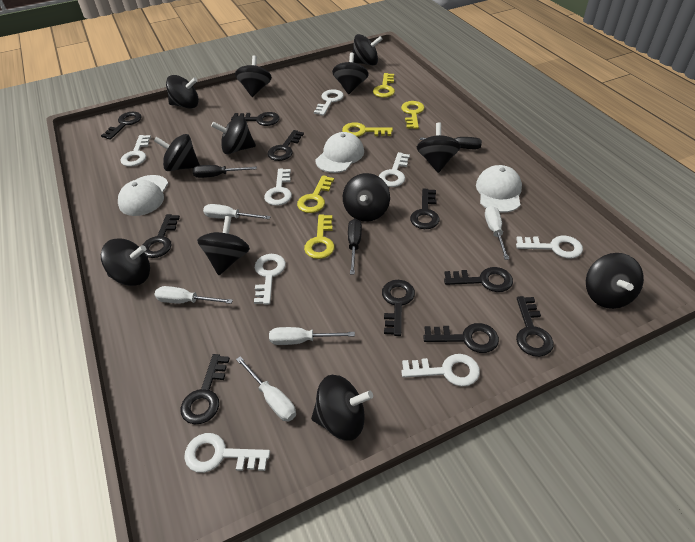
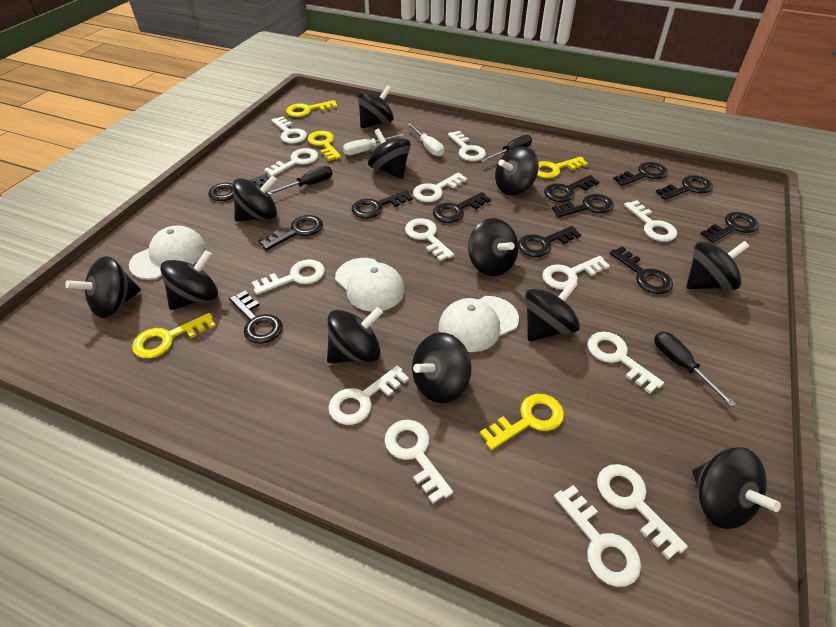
black key: [101,112,142,140] [143,214,180,258] [180,354,230,424] [231,112,279,126] [267,130,304,161] [382,280,415,336] [410,189,439,229] [423,323,499,353] [444,267,513,292] [516,296,554,357] = 10 -> [208,174,268,201] [229,291,283,344] [258,215,323,251] [352,190,413,219] [433,192,491,223] [518,226,581,257] [544,175,599,202] [552,194,614,217] [609,246,673,294] [613,162,668,186] [656,175,713,200] [701,212,759,243] = 12
white key: [121,135,151,167] [184,433,270,473] [254,254,286,305] [264,169,292,206] [314,89,344,116] [379,152,410,187] [401,354,480,387] [516,236,583,258] = 8 -> [252,259,325,295] [264,148,318,176] [271,116,307,144] [328,366,409,425] [384,420,453,504] [405,218,454,261] [413,172,467,202] [448,131,486,161] [542,256,610,290] [554,485,641,587] [587,331,664,394] [597,464,688,560] [624,200,677,242] = 13
white screwdriver: [155,286,233,304] [203,204,271,219] [236,356,296,422] [269,327,355,345] [485,206,509,260] = 5 -> [343,134,404,155] [407,123,444,156] = 2

